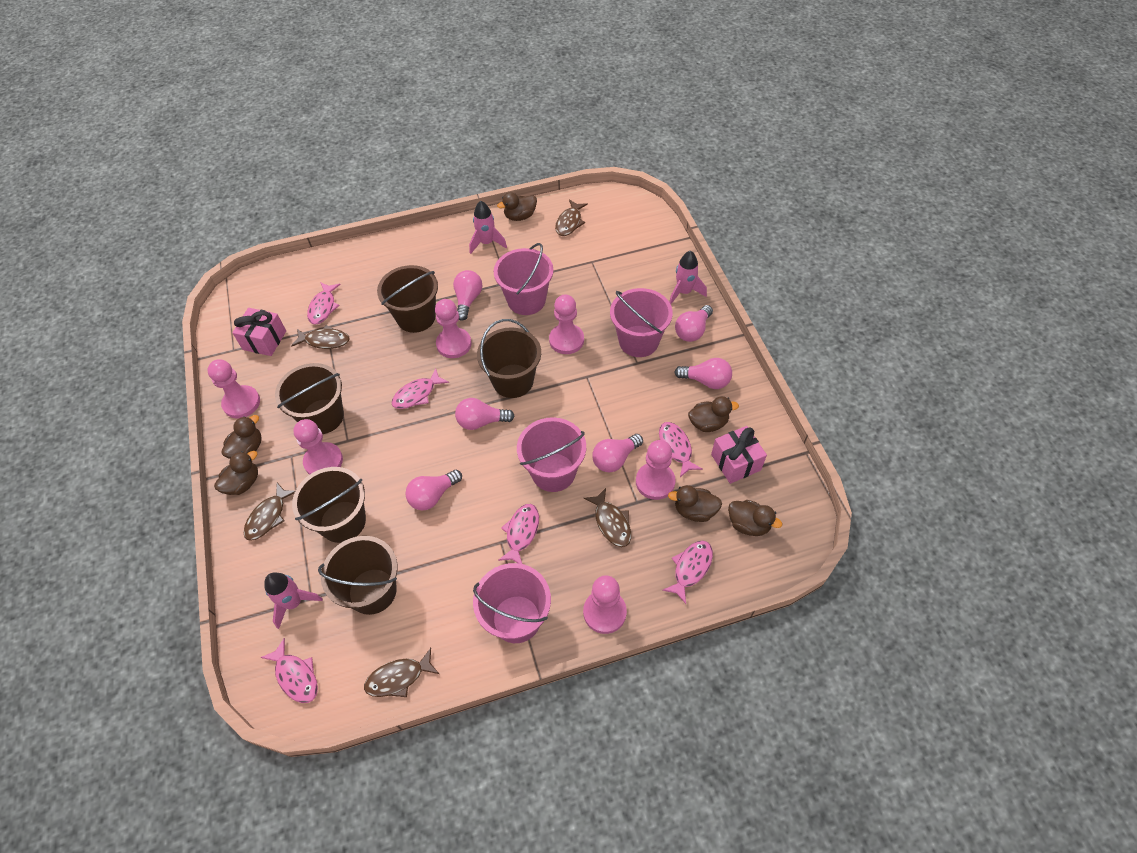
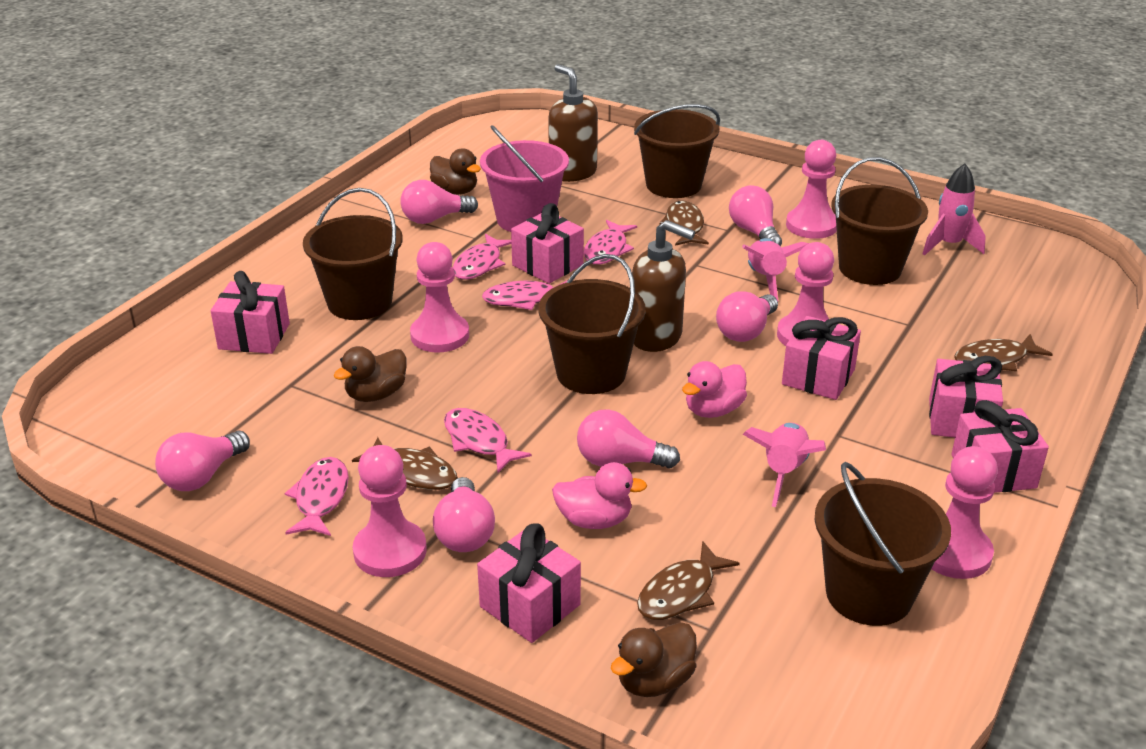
brown duck: [214,451,258,495] [221,415,262,459] [497,192,537,221] [668,485,722,522] [688,396,739,432] [728,500,782,536] = 6 -> [333,346,407,402] [430,148,481,195] [611,622,697,697] = 3
brown fish: [243,483,295,541] [291,325,349,349] [364,648,439,697] [555,199,588,236] [584,488,631,547] = 5 -> [352,437,458,490] [637,541,740,620] [659,200,709,246] [954,334,1053,371] = 4
brown soap dispenser: none = 0 -> [548,64,598,182] [632,220,695,352] = 2
pink bucket: [473,563,551,643] [494,243,554,315] [517,417,586,492] [610,288,673,357] = 4 -> [480,125,569,232] = 1
pink duck: none = 0 -> [552,462,647,529] [682,361,747,418] = 2
pink fish: [260,638,318,703] [307,282,341,324] [392,368,449,409] [498,504,539,564] [659,422,703,477] [662,540,713,604] = 6 -> [285,457,349,536] [444,408,532,473] [452,234,511,280] [482,279,569,310] [584,220,637,265] = 5
pink gift: [232,308,286,356] [711,426,767,484] = 2 -> [211,271,290,354] [477,523,581,643] [511,203,584,284] [782,316,861,400] [929,356,1003,437] [951,400,1049,493] = 6
pink pawn: [207,360,260,419] [293,419,343,475] [435,299,472,358] [549,295,584,354] [583,575,627,634] [636,440,676,500] = 6 -> [353,445,427,577] [410,242,469,352] [777,242,834,346] [786,140,837,239] [931,446,998,579] = 5

